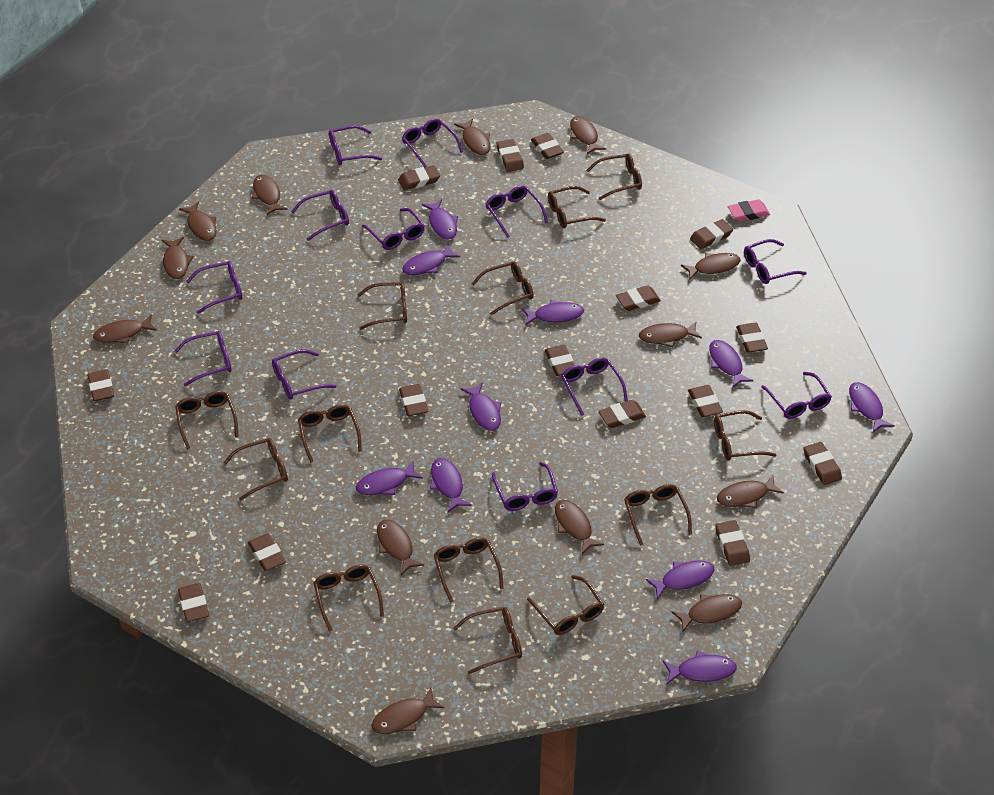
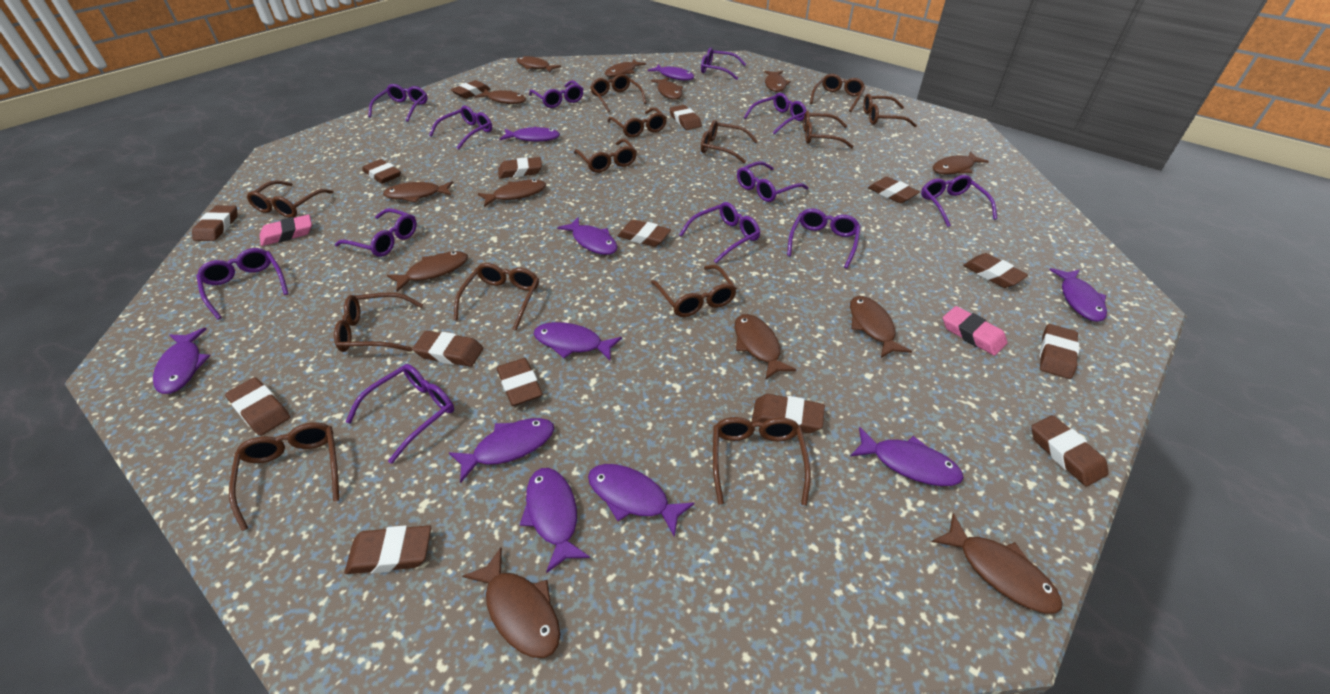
pink eraser: [728,199,770,222] = 1 -> [260,215,312,246] [943,306,1008,356] = 2

